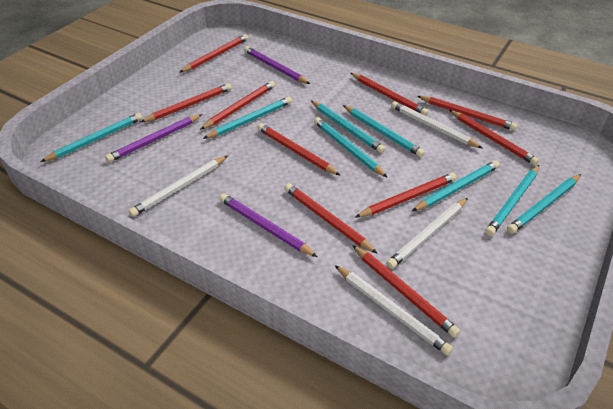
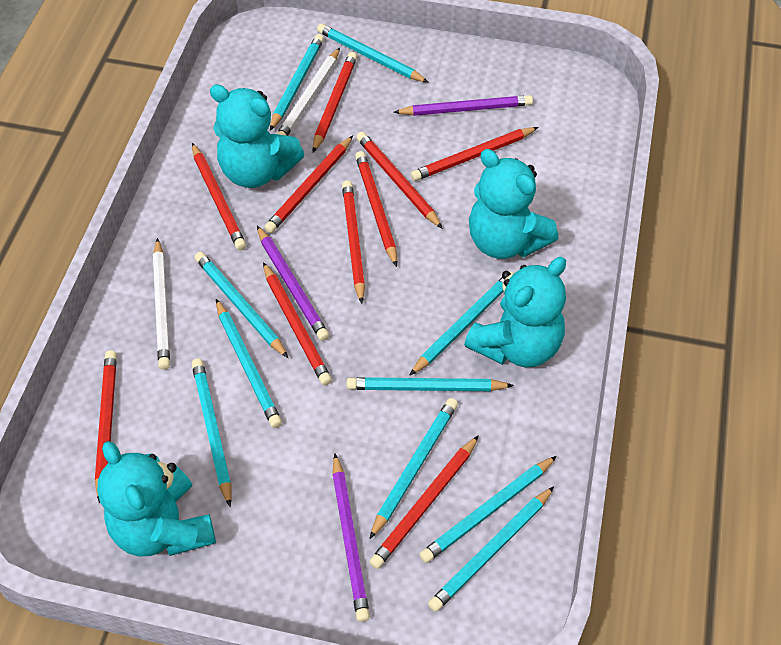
turquoise pencil: [40,113,143,162] [203,97,292,139] [311,101,385,153] [314,117,388,178] [343,105,425,157] [412,160,500,211] [485,165,539,236] [507,174,581,234] = 8 -> [192,359,231,507] [194,252,288,358] [216,299,282,428] [270,34,324,131] [317,24,429,83] [347,377,514,391] [369,398,458,539] [409,272,513,376] [419,456,557,563] [428,486,555,612] = 10
turquoise teddy bear: none = 0 -> [97,441,216,557] [210,84,304,188] [464,257,566,367] [469,149,558,259] = 4
white pencil: [129,155,228,217] [335,265,453,355] [386,198,468,269] [391,101,482,148] = 4 -> [153,238,170,370] [277,47,340,136] = 2

